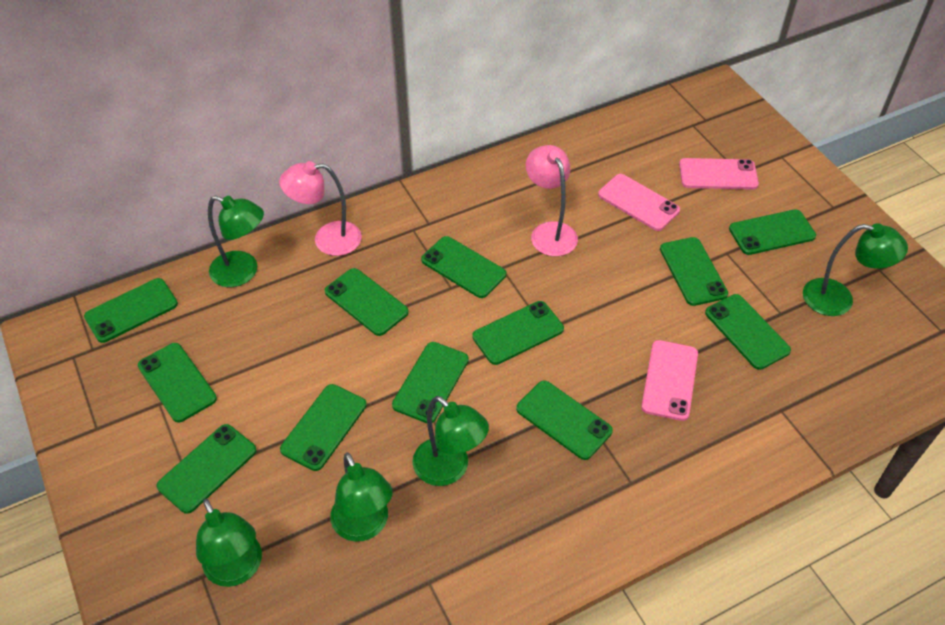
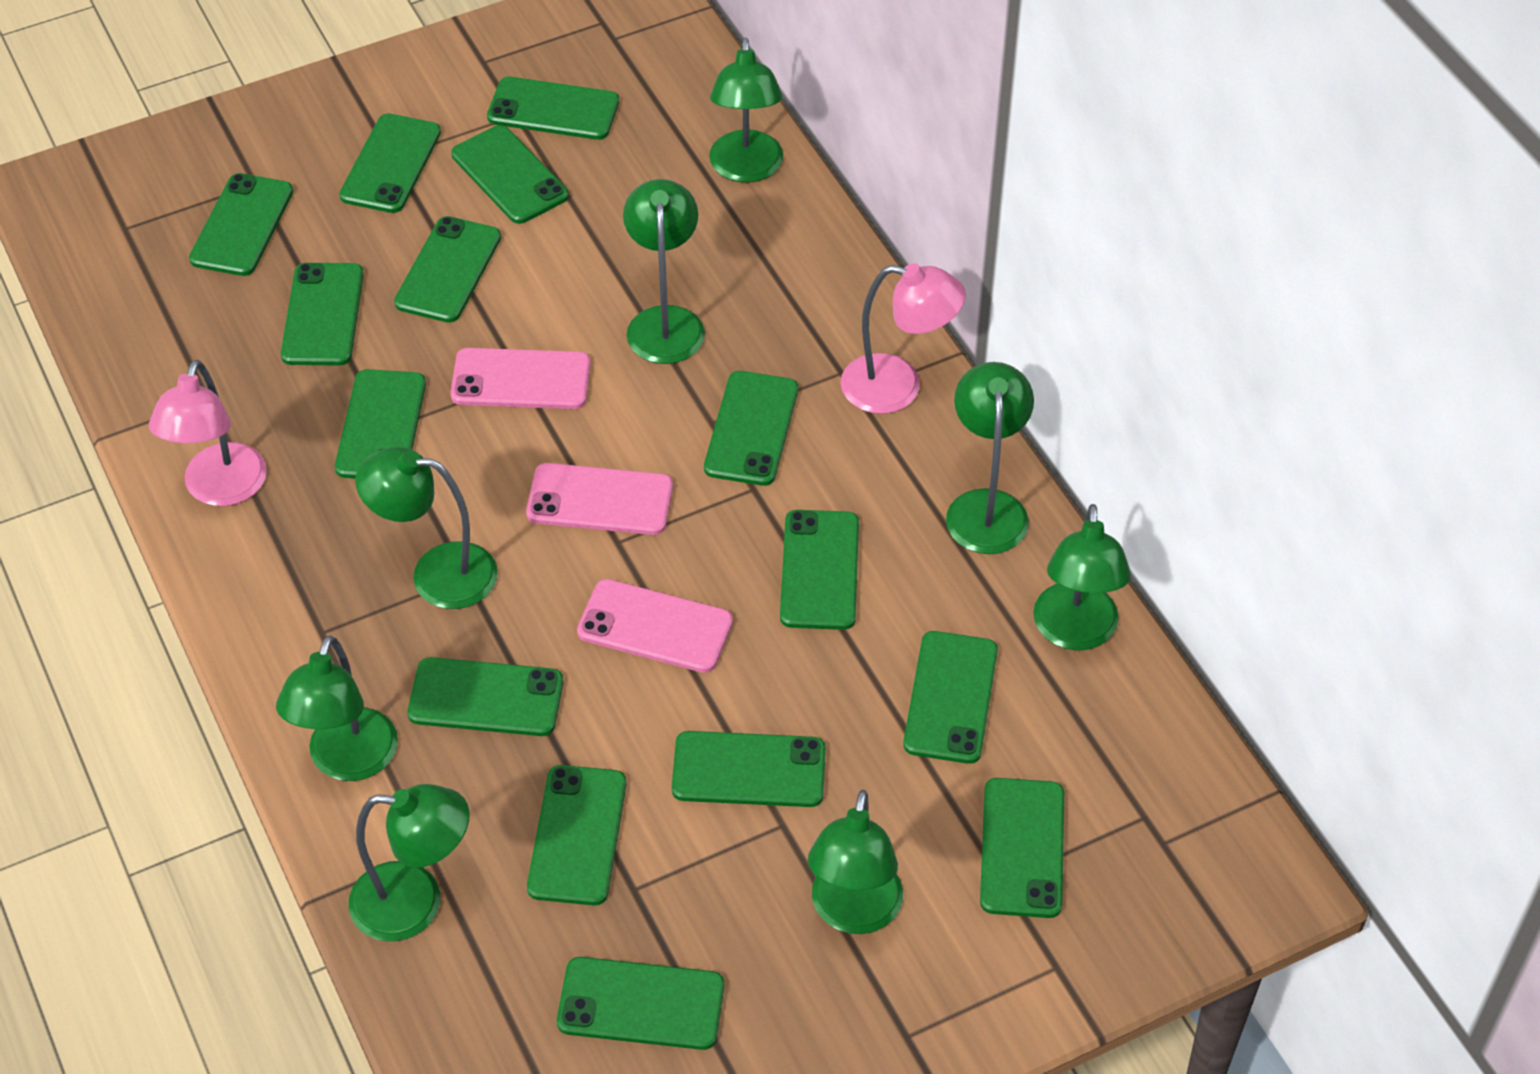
green lamp: [196,499,262,587] [208,195,264,287] [330,452,393,542] [412,396,489,486] [803,223,908,316] = 5 -> [276,635,398,781] [349,784,470,942] [355,447,498,609] [623,179,705,364] [709,37,783,183] [808,790,903,934] [946,362,1034,554] [1033,504,1131,650] = 8
green phone: [84,278,178,343] [138,343,217,423] [156,424,257,514] [280,384,367,471] [325,268,409,336] [392,342,469,423] [421,236,506,298] [472,301,564,365] [516,380,613,460] [660,237,728,306] [705,294,791,370] [729,209,816,255] = 12 -> [189,173,293,276] [281,263,364,366] [335,369,426,479] [339,114,441,213] [394,216,501,323] [408,657,563,736] [451,125,569,224] [487,77,619,140] [527,765,627,905] [557,957,724,1050] [672,731,826,807] [704,371,798,486] [780,510,859,630] [903,631,998,764] [980,778,1064,918] = 15

